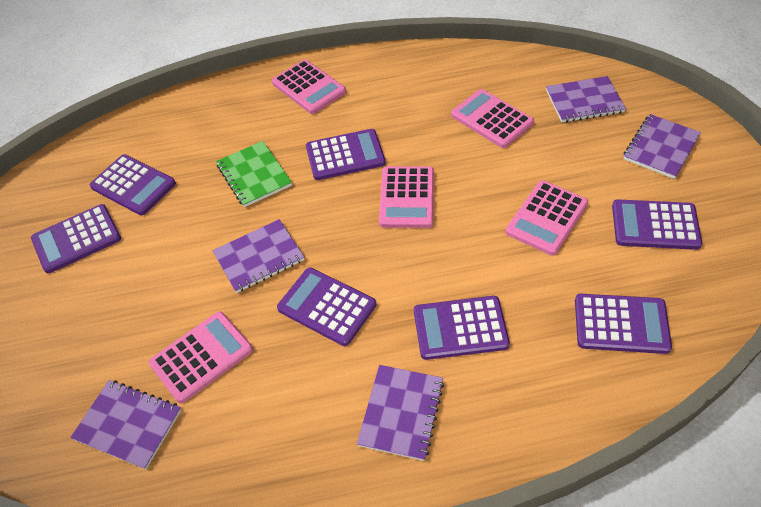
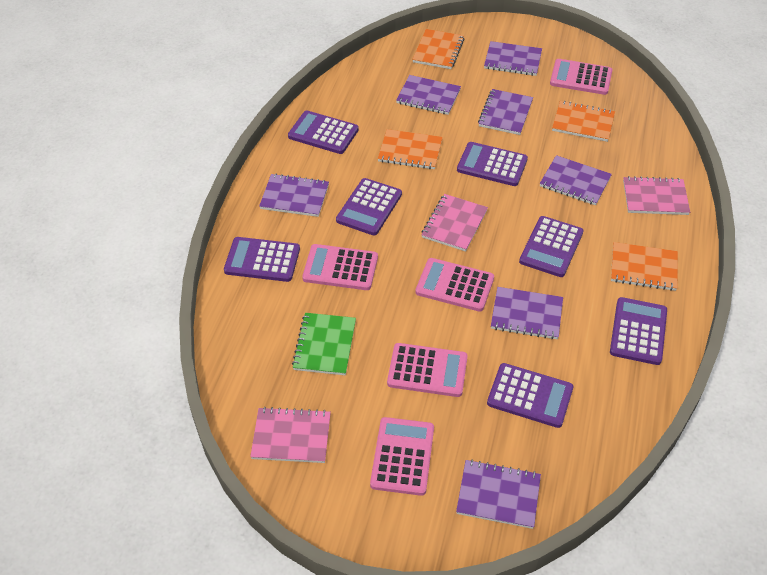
orange notebook: none = 0 -> [378,129,443,169] [412,29,465,69] [552,101,615,142] [611,242,678,291] = 4
pink notebook: none = 0 -> [250,407,331,463] [421,194,488,252] [623,176,690,215] = 3
purple notebook: [70,380,181,469] [212,219,304,293] [357,365,444,461] [546,76,626,123] [623,114,701,179] = 5 -> [259,174,329,217] [396,75,461,115] [456,459,541,529] [478,89,533,135] [484,41,542,76] [491,287,563,340] [540,155,612,205] = 7

